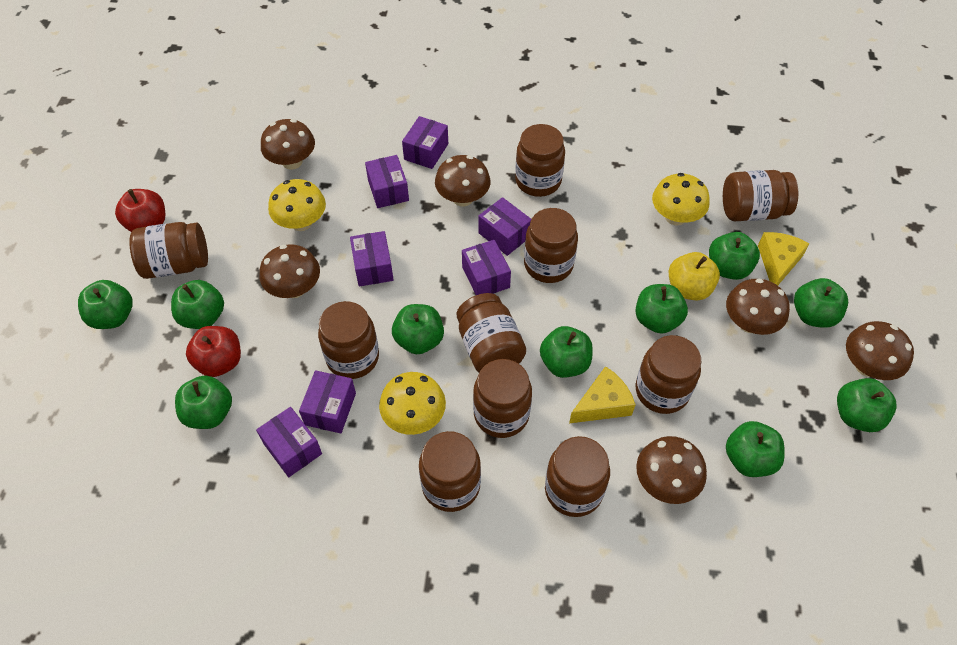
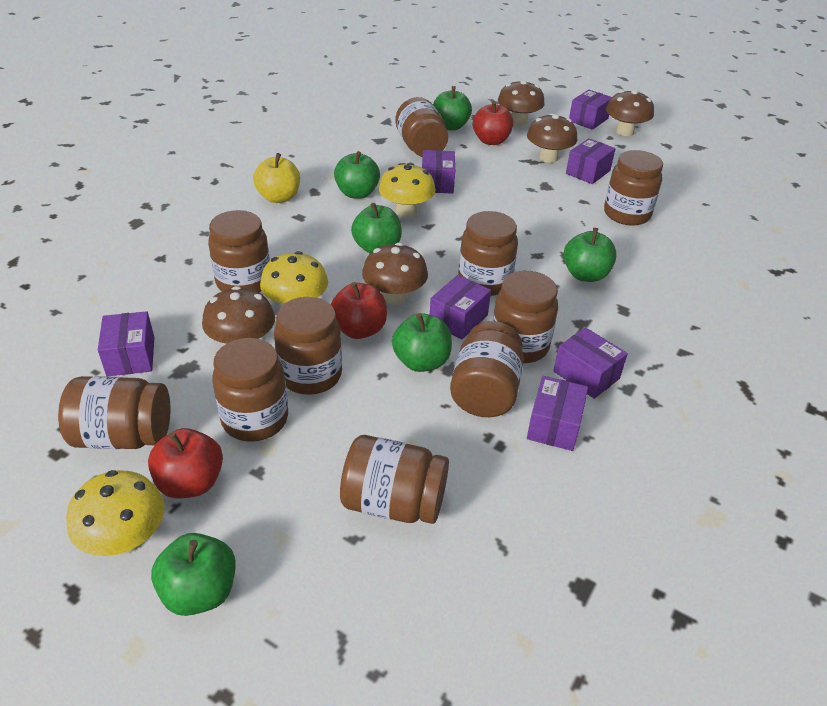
brown mushroom: [260,244,320,298] [261,119,315,170] [435,155,491,206] [636,436,707,504] [726,279,790,335] [846,321,914,380] = 6 -> [202,286,275,344] [362,243,428,305] [498,80,545,126] [527,113,578,163] [606,90,654,136] = 5
green apple: [78,280,133,329] [171,280,224,329] [175,376,232,429] [392,304,444,354] [540,326,593,378] [635,284,688,334] [709,232,760,280] [726,421,785,477] [794,278,848,328] [837,378,896,432] = 10 -> [151,533,236,616] [334,151,380,199] [351,203,402,253] [392,313,452,372] [433,86,472,131] [563,228,617,282] = 6
red apple: [115,189,165,232] [186,326,241,377] = 2 -> [148,428,223,499] [331,282,387,339] [473,101,514,145] = 3
yellow cheese: [569,366,636,423] [758,232,810,286] = 2 -> none = 0

